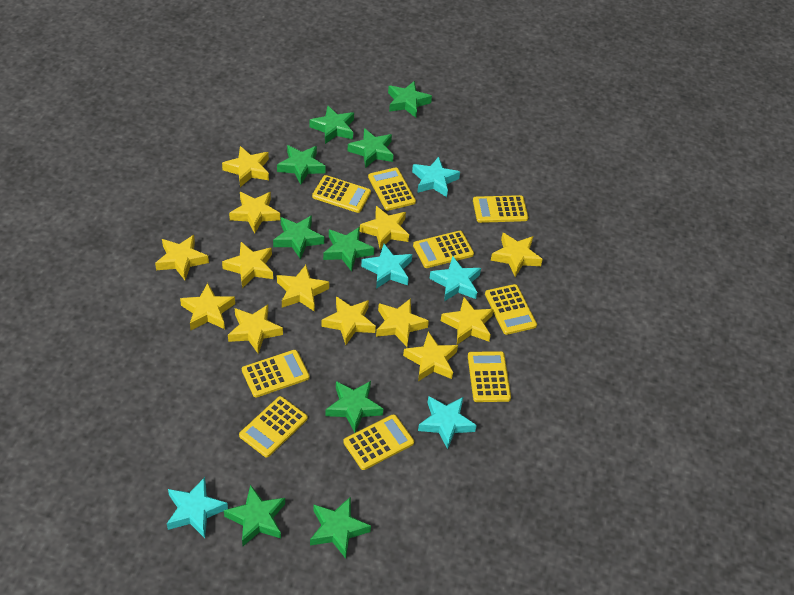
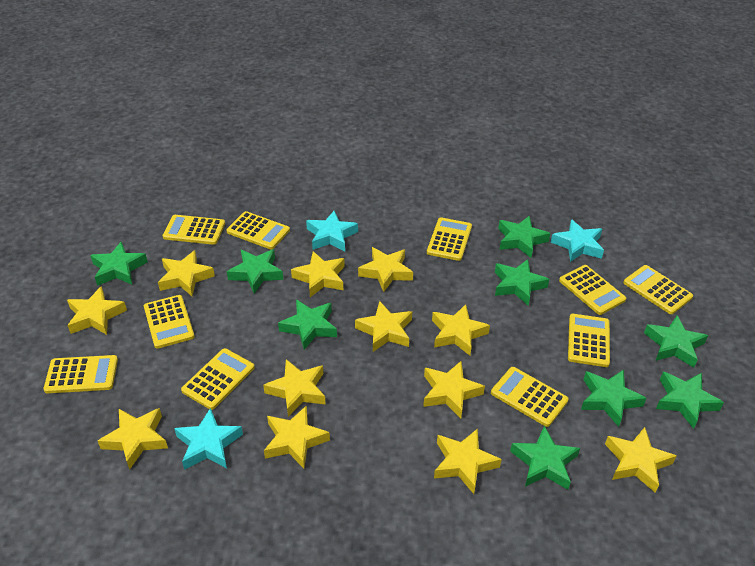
turquoise star: [167,477,228,538] [361,244,412,289] [412,157,460,197] [418,396,477,449] [429,256,481,301] = 5 -> [174,408,243,470] [306,211,358,251] [551,219,604,262] = 3
yellow calculator: [239,396,308,457] [242,350,310,397] [312,175,371,213] [343,414,414,470] [368,167,416,211] [413,231,474,268] [468,351,511,402] [473,195,528,223] [485,284,537,335] = 9 -> [43,355,118,393] [144,295,195,349] [162,215,225,245] [181,348,255,410] [226,211,290,249] [427,218,472,261] [491,367,569,427] [559,265,626,315] [568,314,610,367] [623,265,693,314] = 10
yellow star: [155,235,209,280] [180,283,235,330] [222,146,269,187] [222,242,273,288] [228,305,283,354] [229,192,280,233] [277,265,329,312] [321,296,376,345] [360,206,409,249] [376,298,429,347] [403,331,458,381] [441,297,494,345] [491,233,543,277] = 13 -> [67,286,127,335] [98,408,168,470] [158,250,215,296] [263,359,326,417] [264,405,330,469] [291,251,345,297] [355,301,412,352] [358,247,413,292] [423,361,485,418] [432,304,490,356] [434,428,502,494] [605,427,676,493] = 12

